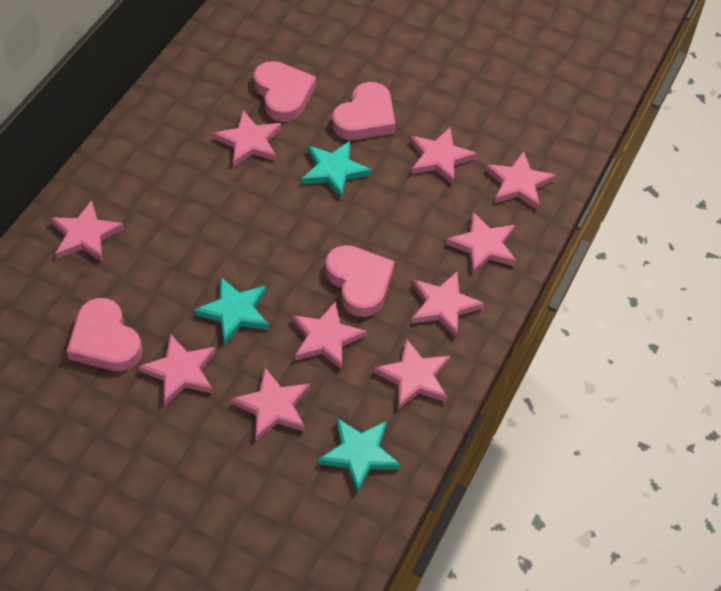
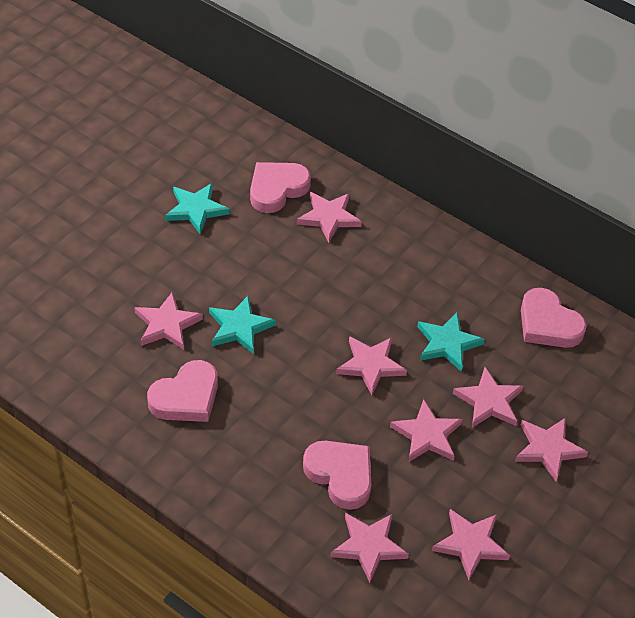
pink star: [50,200,124,262] [138,334,216,406] [213,111,282,167] [231,368,310,441] [292,301,367,370] [374,338,451,410] [410,128,477,185] [412,272,485,338] [446,212,517,275] [486,151,556,210] = 10 -> [134,292,203,350] [297,192,362,243] [331,513,409,583] [336,336,407,395] [390,399,463,462] [432,509,510,580] [453,367,524,428] [515,417,588,481] = 8

